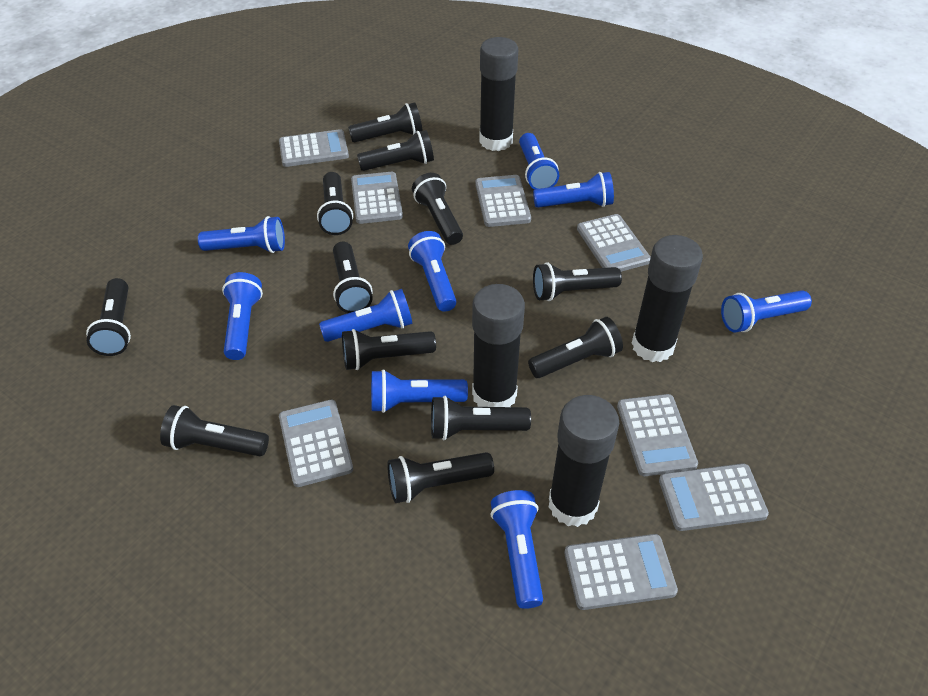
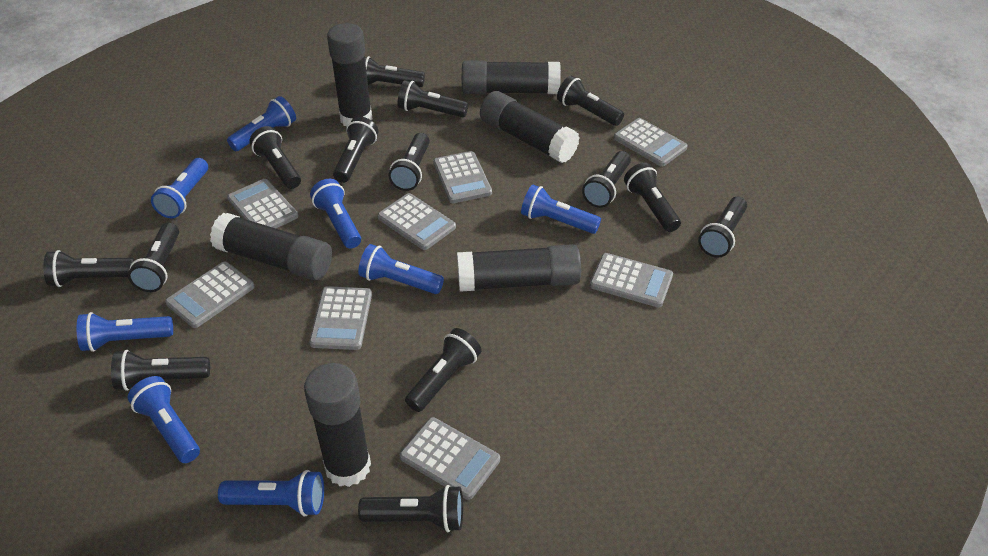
black flashlight: [86,278,131,356] [160,405,269,456] [317,172,353,235] [333,242,373,313] [342,329,436,370] [348,103,422,143] [357,130,434,171] [387,452,494,503] [412,173,463,245] [431,396,531,440] [528,317,623,378] [533,262,622,301] = 12 -> [43,250,135,287] [111,350,210,391] [128,223,179,292] [249,126,301,189] [333,117,378,183] [358,485,463,532] [365,56,425,87] [389,133,430,191] [398,80,468,117] [405,328,481,412] [557,76,624,126] [582,151,631,208] [624,163,681,232] [698,197,747,258] = 14
black glue stick: [472,284,525,407] [479,37,518,151] [549,395,619,527] [632,235,703,362] = 4 -> [210,213,332,280] [304,363,371,487] [327,23,372,126] [457,244,581,292] [462,60,561,94] [480,91,580,163] = 6
blue flashlight: [198,216,285,253] [222,272,263,360] [319,289,412,342] [371,369,468,413] [408,231,457,312] [490,490,543,609] [519,133,559,190] [533,172,614,208] [721,290,812,332] = 9 -> [77,312,173,352] [128,376,200,463] [151,158,208,218] [218,470,324,517] [227,96,296,151] [310,179,361,249] [358,244,444,294] [521,184,601,234] = 8

